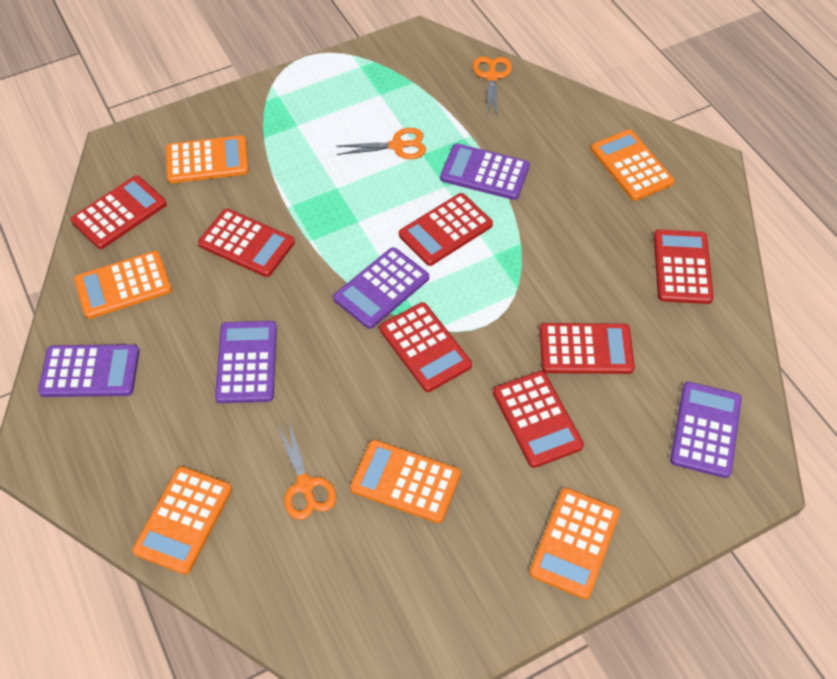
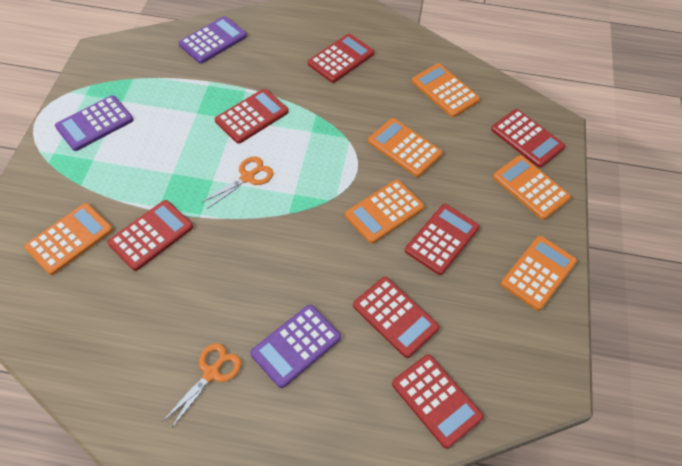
orange scissors: [277,422,336,520] [337,128,426,159] [473,56,512,116] = 3 -> [162,343,242,429] [201,156,274,209] = 2
purple calculator: [38,344,139,397] [215,321,277,403] [333,247,429,329] [440,144,530,200] [670,382,742,478] = 5 -> [55,95,134,151] [178,16,247,64] [250,305,341,388] = 3

